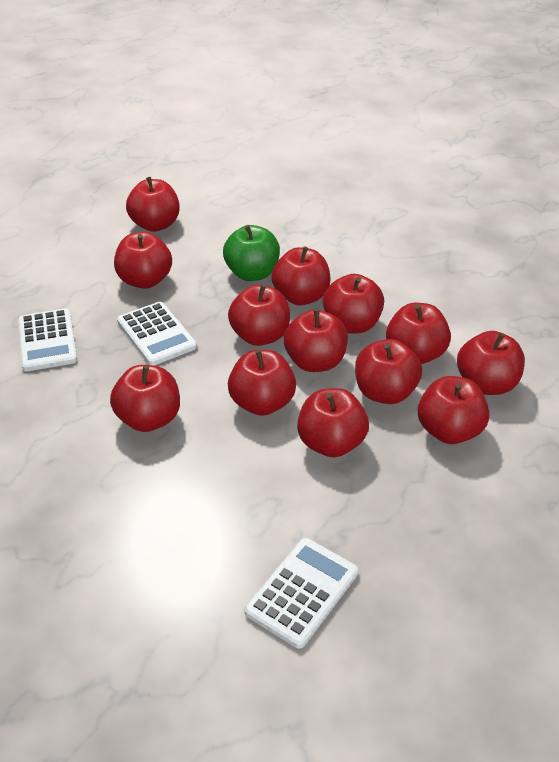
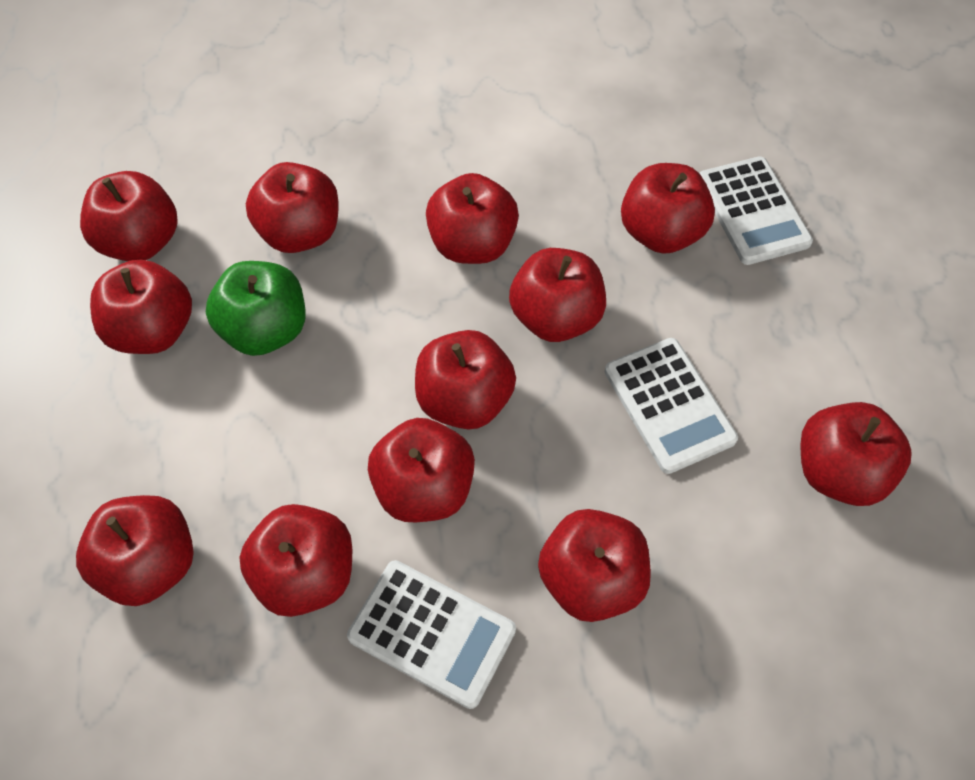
red apple: [110,365,180,432] [114,232,172,289] [126,177,180,232] [228,285,290,346] [228,350,296,416] [271,246,331,305] [284,309,348,372] [297,388,369,457] [323,274,384,334] [355,339,422,404] [386,303,451,364] [418,376,490,444] [457,331,525,395] = 13 -> [76,495,194,606] [80,171,178,261] [90,259,192,354] [239,504,352,617] [246,162,339,253] [368,418,475,522] [415,330,516,429] [426,173,519,264] [509,248,606,342] [538,509,651,622] [621,163,715,254] [800,402,912,506] = 12

